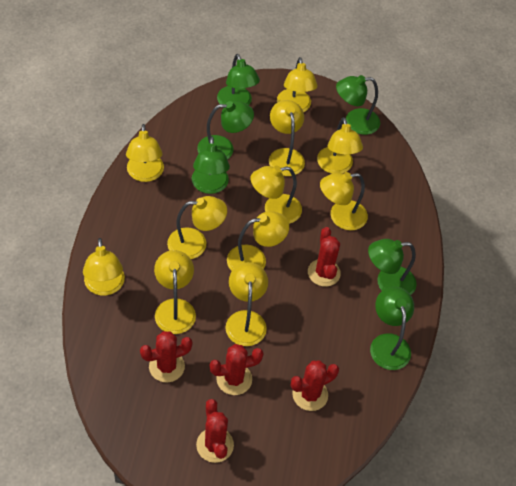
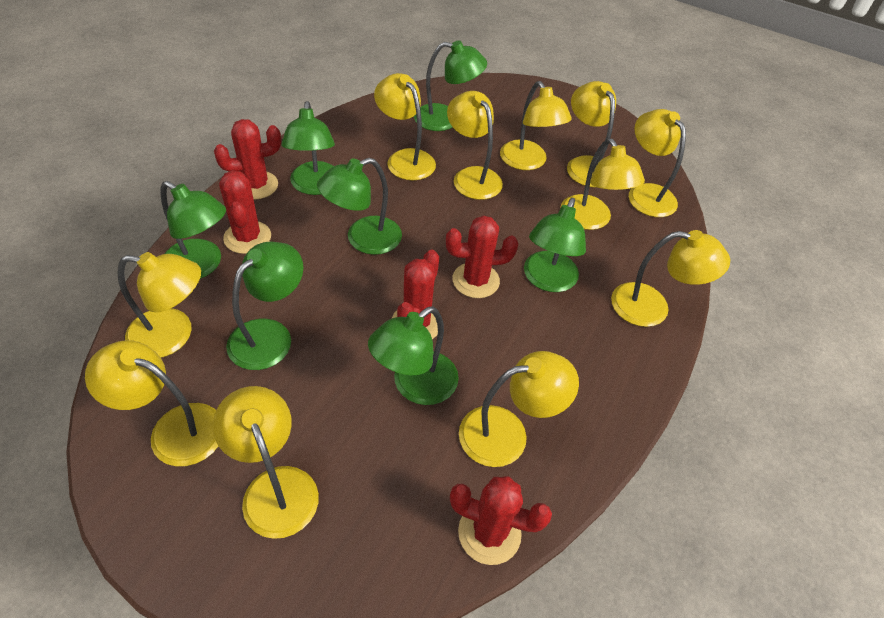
green lamp: [191,136,230,194] [197,101,254,160] [217,54,260,105] [336,75,380,135] [368,239,417,295] [370,286,414,370] = 6 -> [161,181,226,279] [226,242,303,370] [281,101,335,195] [317,158,402,255] [368,306,459,405] [414,40,487,131] [524,198,586,292] = 7

